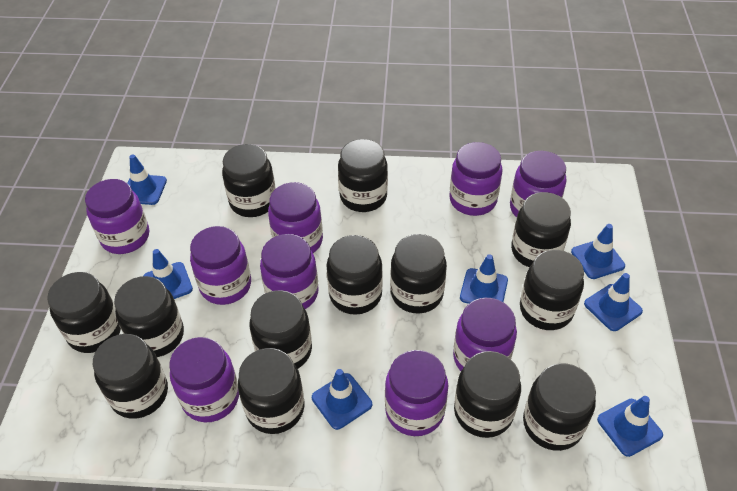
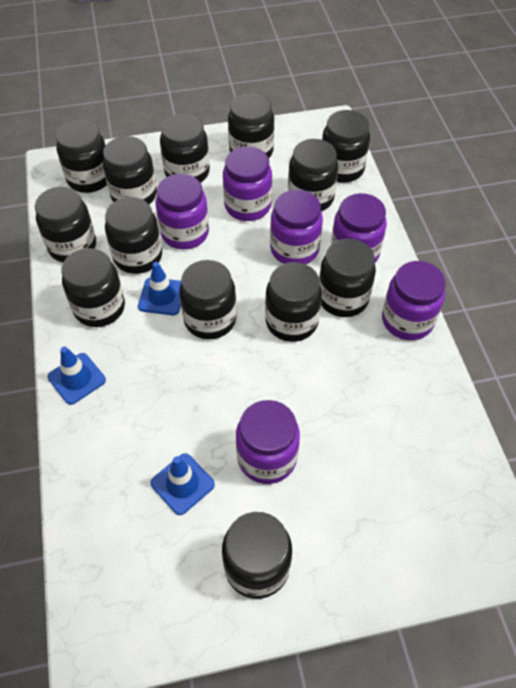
blue traffic cone: [128,154,167,205] [144,249,193,299] [312,369,372,430] [460,254,508,304] [571,224,625,279] [584,273,643,331] [597,396,663,457] = 7 -> [48,347,106,405] [138,262,181,315] [151,453,215,515] = 3
purple jar: [85,179,149,254] [169,337,239,422] [190,226,251,305] [260,234,319,309] [268,182,323,253] [385,350,448,436] [449,142,502,216] [453,298,517,371] [510,151,567,218] = 9 -> [155,174,209,250] [223,147,272,221] [236,400,300,484] [270,190,323,264] [331,193,387,263] [382,261,446,340] = 6

